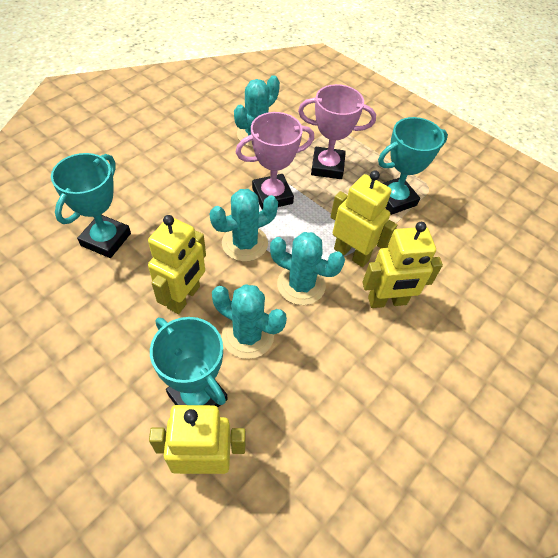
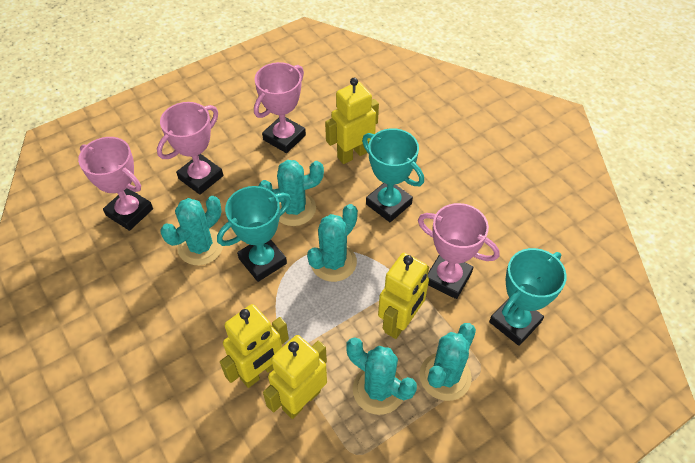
pink trophy: [235,112,314,210] [298,84,376,179] = 2 -> [78,137,153,231] [157,102,223,195] [254,62,306,153] [418,203,500,299] = 4
turquoise cactus: [210,189,278,262] [212,284,287,359] [234,75,280,147] [270,232,345,305] = 4 -> [160,196,223,265] [258,160,324,226] [307,204,358,282] [346,337,417,415] [420,323,476,401] = 5

